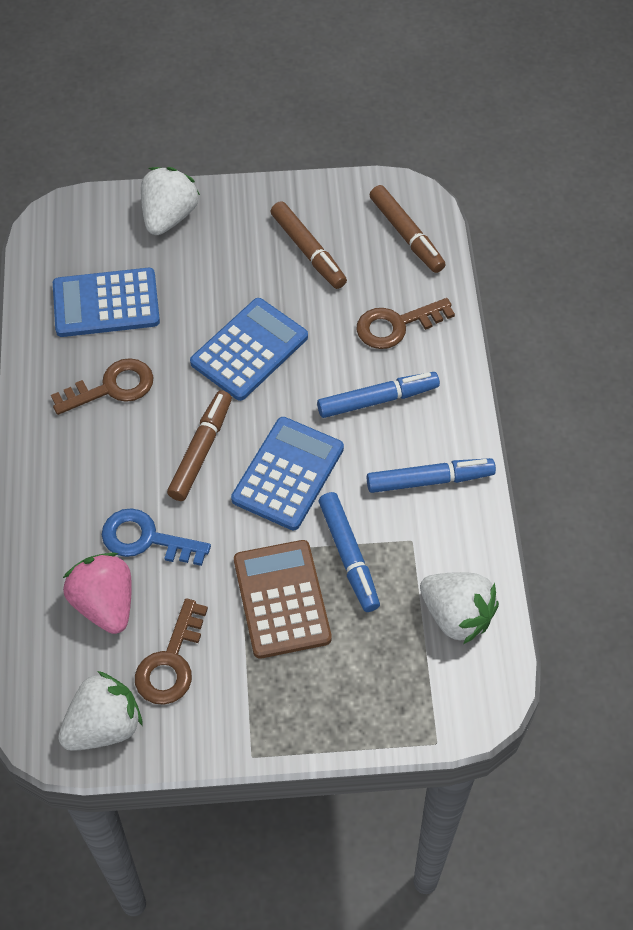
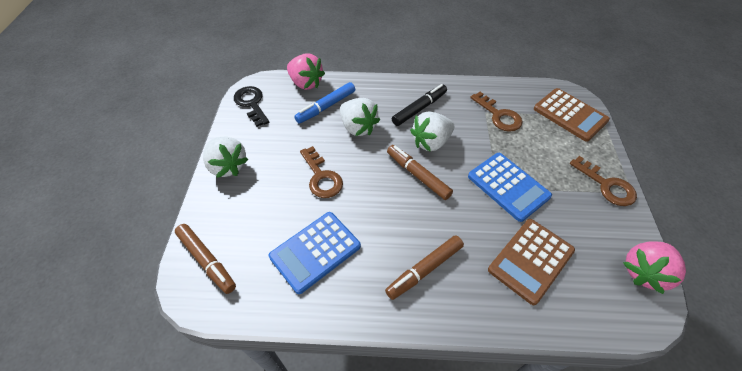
black key: none = 0 -> [234,86,269,127] = 1
black marker: none = 0 -> [392,84,447,126] = 1
blue calculator: [53,268,160,337] [190,298,308,401] [231,417,344,530] = 3 -> [269,212,361,294] [468,153,552,222] = 2
blue key: [102,508,211,566] = 1 -> none = 0
blue marker: [317,372,440,418] [319,492,380,612] [367,458,496,493] = 3 -> [294,82,355,124] = 1
brown calculator: [234,540,332,659] = 1 -> [488,219,575,305] [534,88,610,142] = 2
pink strawberry: [63,552,132,634] = 1 -> [287,54,325,90] [623,241,686,294] = 2

